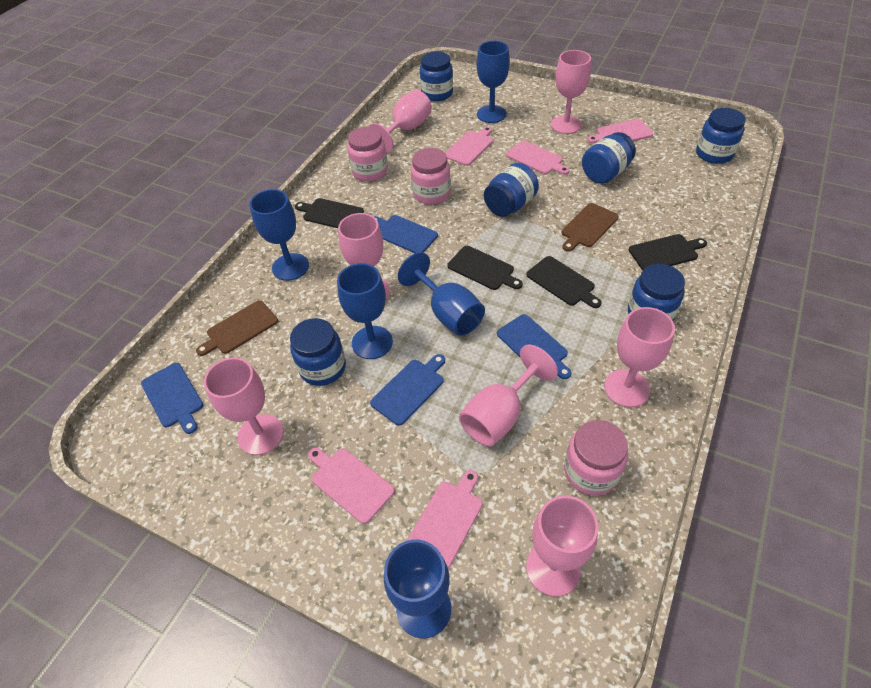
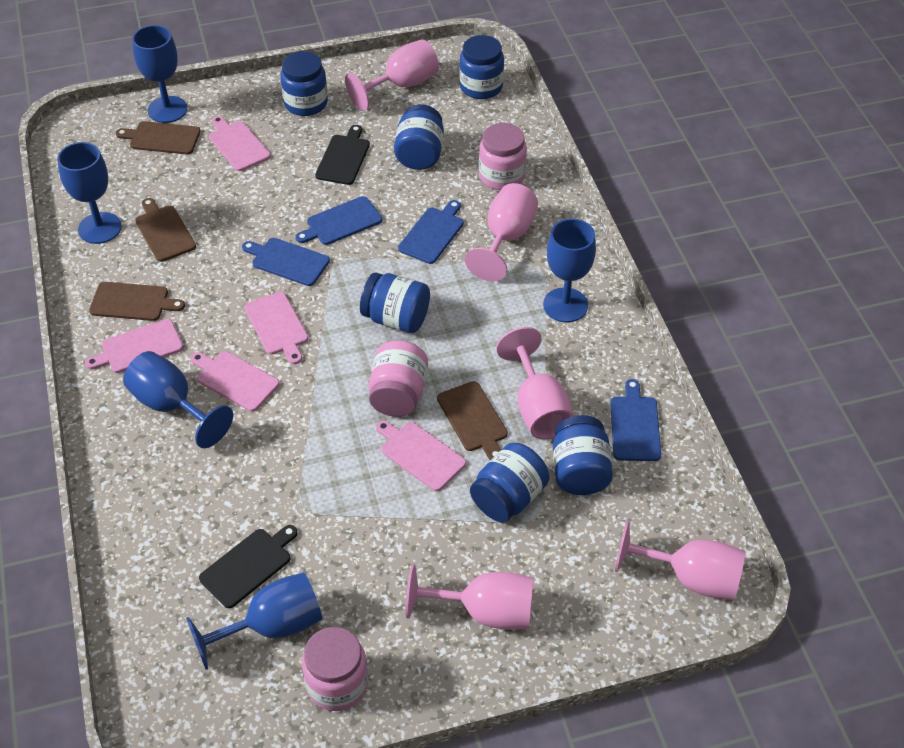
black cutting board: [295,198,364,228] [447,246,523,290] [527,256,602,308] [629,234,707,270] = 4 -> [199,525,298,608] [315,125,370,185] = 2
brown cutting board: [196,300,278,356] [561,203,619,252] = 2 -> [89,282,185,321] [116,121,201,155] [135,198,196,262] [437,381,508,460] = 4
pink goblet: [204,357,284,455] [338,213,390,299] [369,90,432,153] [459,345,558,447] [526,496,598,597] [551,50,591,134] [604,307,675,407] = 7 -> [345,39,439,111] [406,564,533,629] [465,183,538,282] [496,327,574,439] [615,520,745,600] = 5

